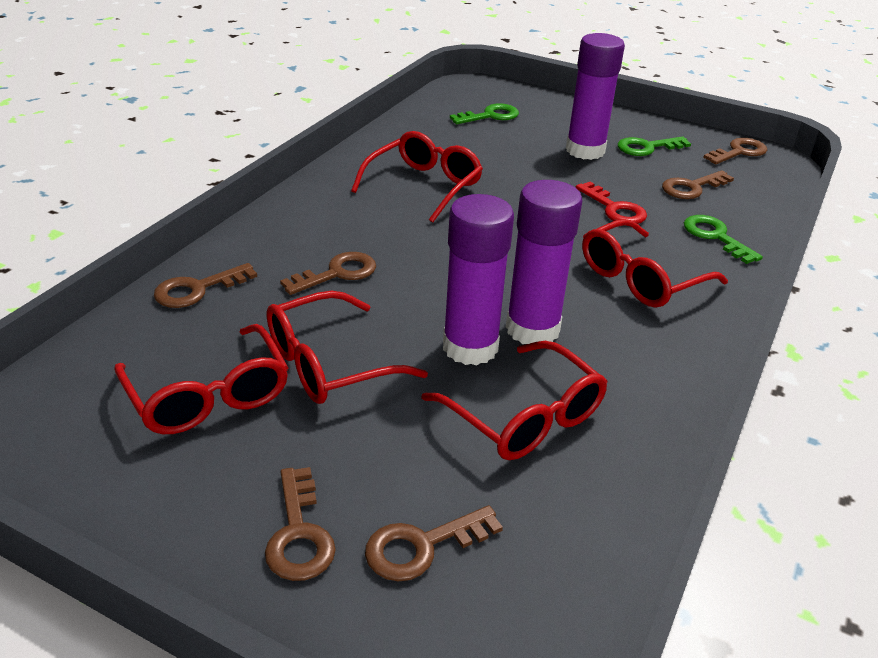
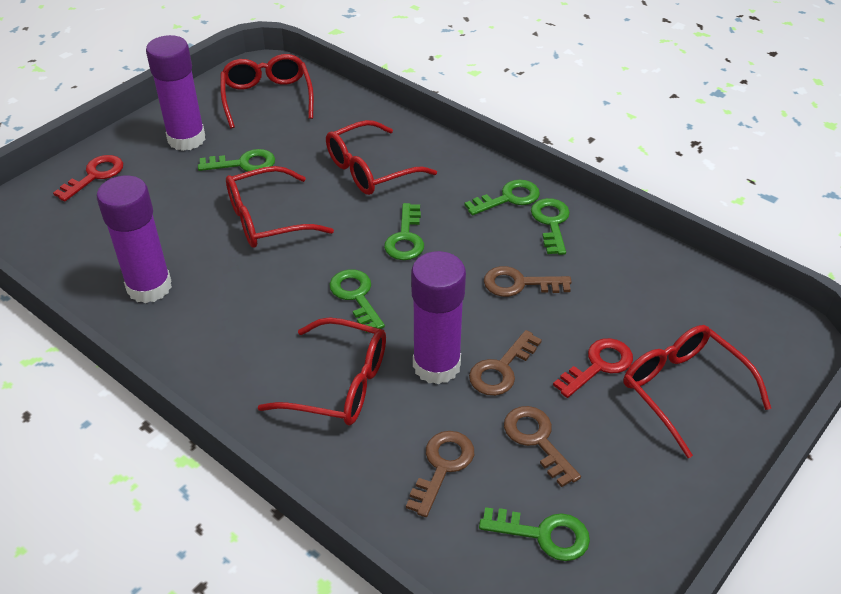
brown key: [154,263,257,308] [265,467,336,581] [280,252,376,295] [365,505,503,582] [662,170,734,199] [703,138,767,164] = 6 -> [406,431,474,517] [469,330,542,396] [484,266,571,297] [504,406,581,487] = 4
green key: [450,103,519,124] [618,137,691,156] [684,215,763,264] = 3 -> [198,149,275,172] [329,269,385,333] [384,203,424,260] [465,180,540,215] [479,507,590,561] [531,198,570,255] = 6
red key: [575,182,647,224] = 1 -> [53,155,123,202] [553,338,633,398] = 2

